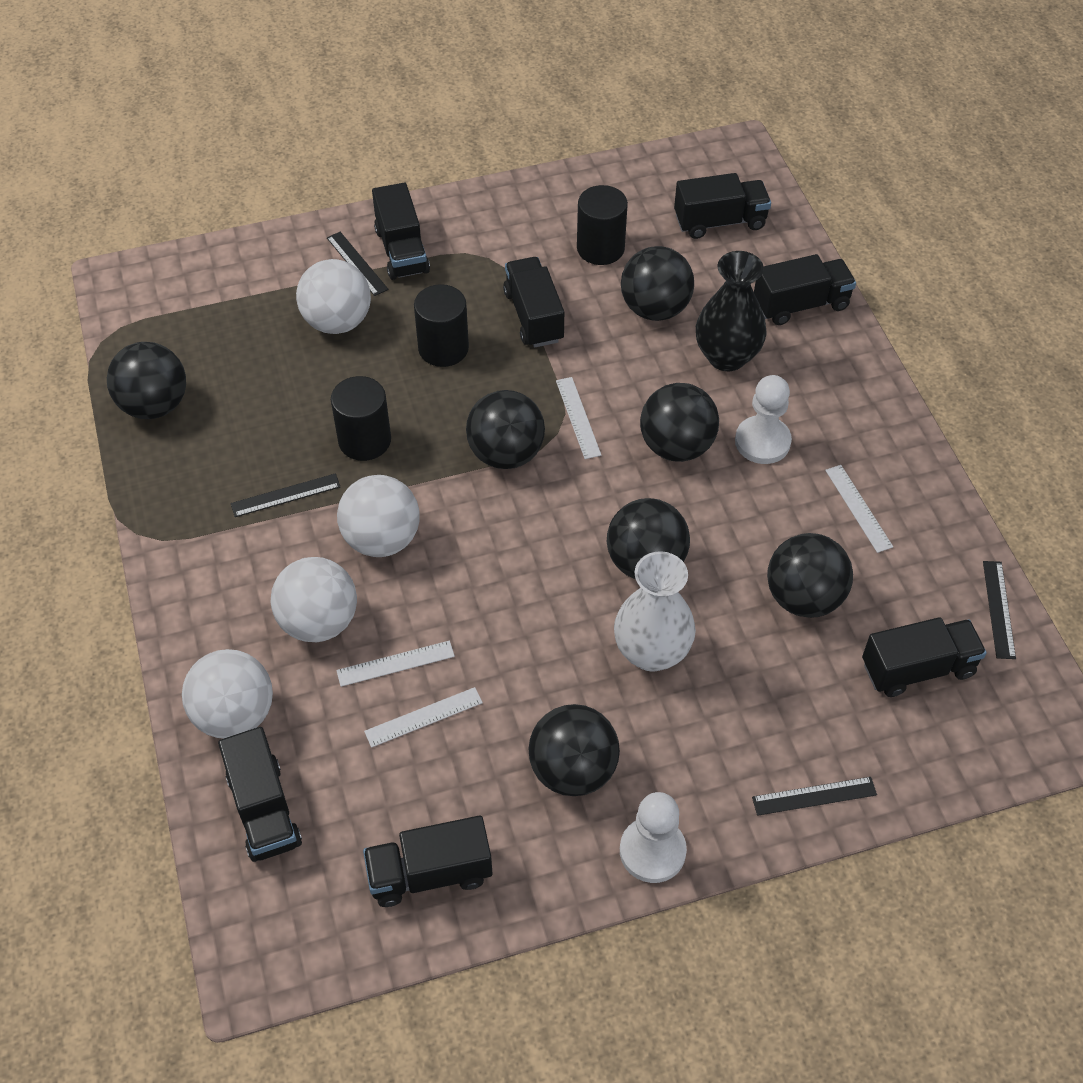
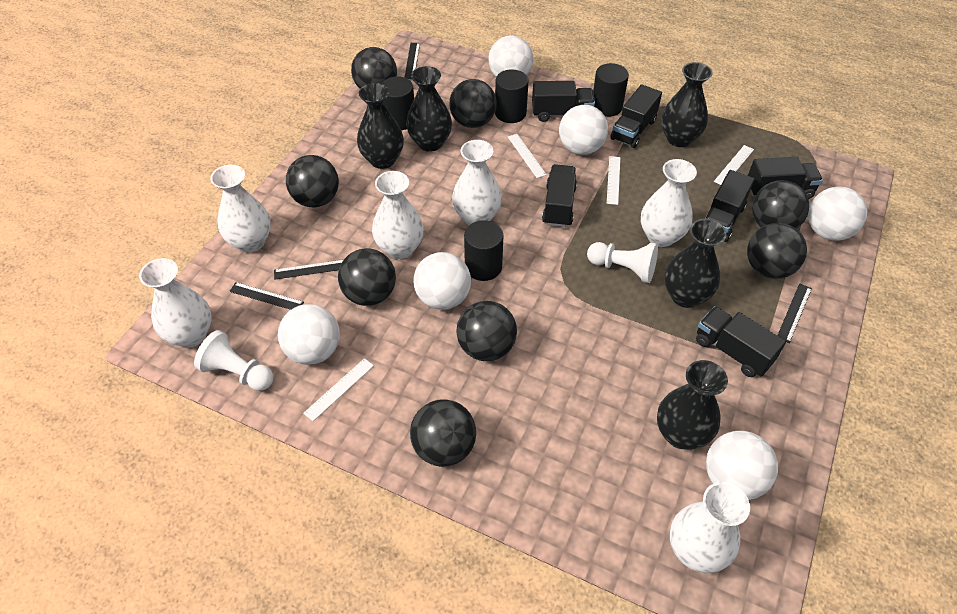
black ball: [107,342,186,419] [466,390,545,469] [529,704,620,796] [607,498,690,579] [621,246,694,321] [640,383,719,462] [767,533,853,618] = 7 -> [286,155,339,208] [338,248,396,306] [351,47,397,89] [410,399,476,467] [449,79,497,128] [456,301,517,361] [747,223,807,279] [752,180,809,229] = 8
black cylinder: [331,376,391,461] [414,284,469,367] [577,185,628,265] = 3 -> [382,76,414,130] [464,220,504,281] [495,70,529,123] [593,63,629,117] = 4
black truck: [218,727,302,862] [363,815,492,907] [372,183,430,280] [503,257,564,348] [674,173,771,239] [754,254,856,325] [862,617,987,697] = 7 -> [532,81,595,122] [542,164,577,227] [610,84,662,148] [696,306,786,377] [705,170,754,242] [748,157,823,199] = 6
black vase: [696,251,767,371] = 1 -> [357,83,404,169] [406,66,452,152] [657,360,728,450] [661,62,713,147] [664,219,727,308] = 5
white ball: [182,649,273,739] [270,557,357,642] [296,259,371,334] [337,475,420,557] = 4 -> [278,304,340,365] [413,252,471,310] [488,35,533,77] [559,105,608,155] [706,431,778,500] [808,187,867,241] = 6
white vase: [614,551,696,672] = 1 -> [139,258,212,348] [210,165,271,253] [372,171,424,259] [452,140,502,225] [641,159,697,247] [670,482,750,573] = 6

